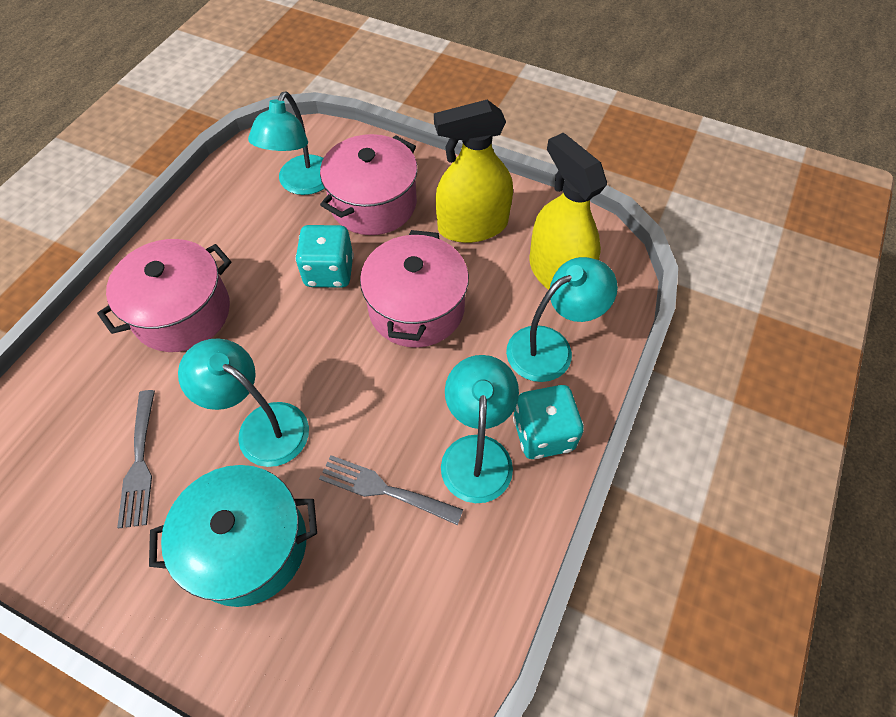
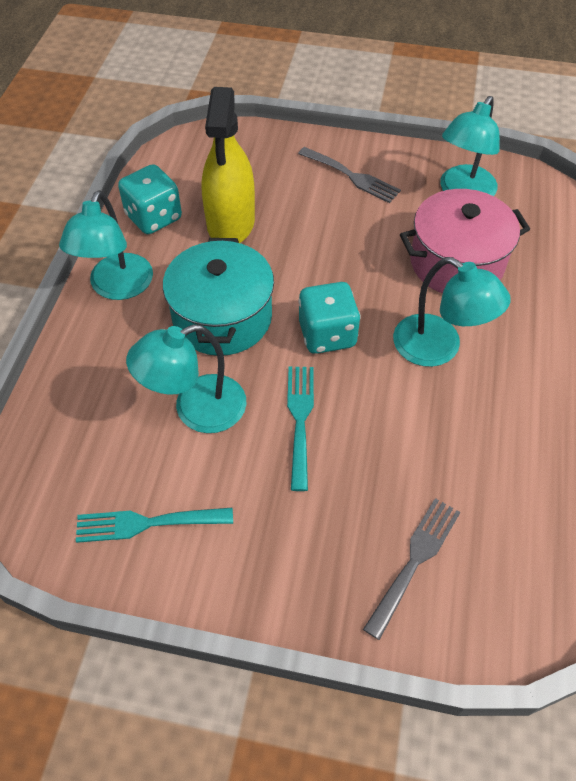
pink pot: [97,239,231,352] [320,134,417,235] [360,230,469,348] = 3 -> [400,189,530,293] = 1
turquoise fork: none = 0 -> [76,508,233,543] [287,367,314,491] = 2
yellow spray bottle: [434,100,513,243] [529,133,607,290] = 2 -> [201,87,255,243] = 1

